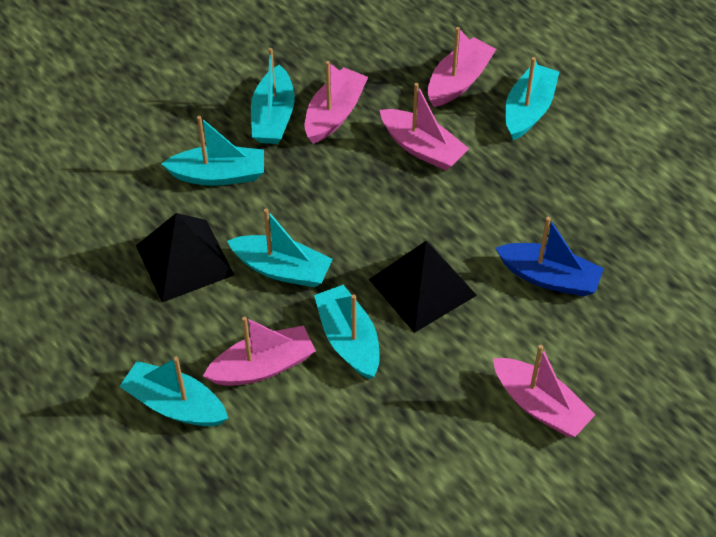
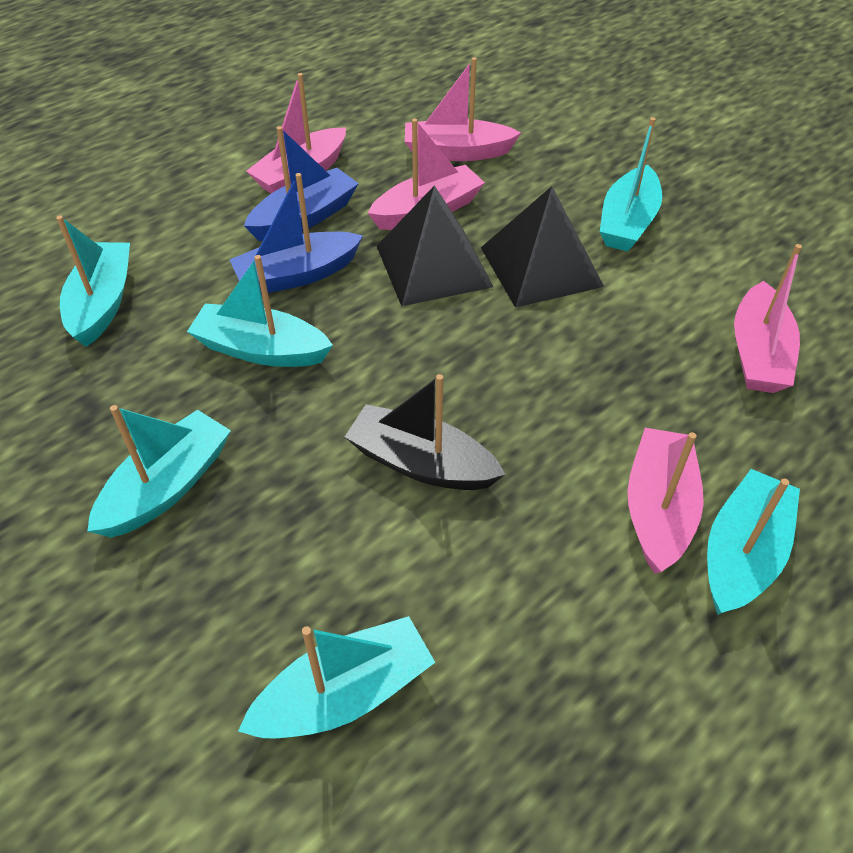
black boat: none = 0 -> [345,374,506,490] = 1
blue boat: [496,217,604,297] = 1 -> [229,173,363,294] [244,126,359,241] = 2

